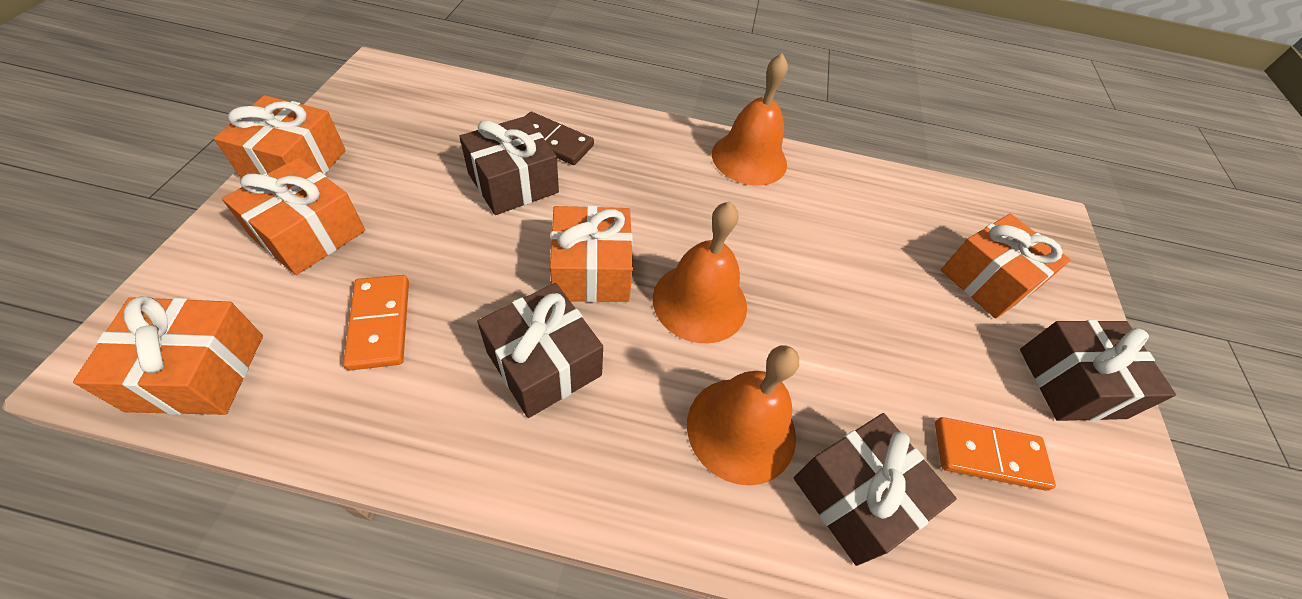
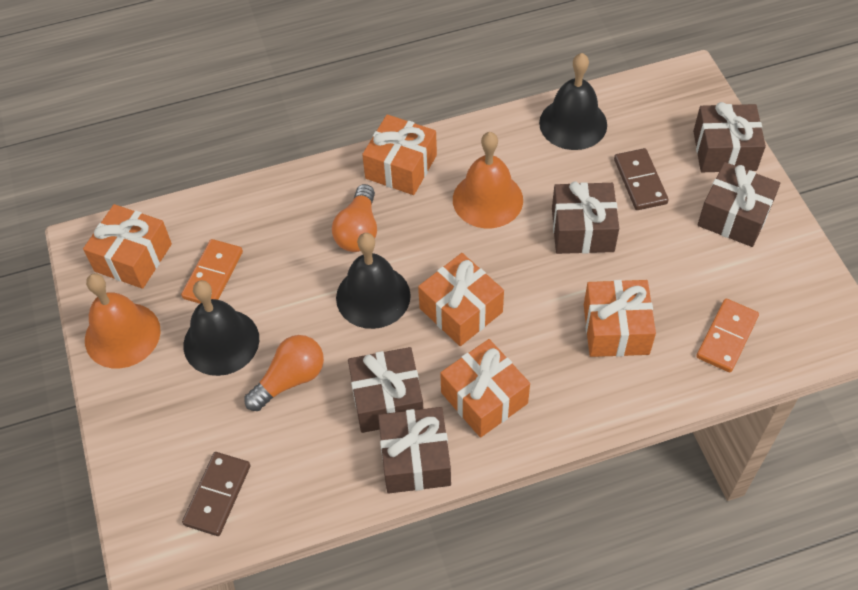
black bell: none = 0 -> [183,280,259,376] [336,233,411,329] [539,53,607,150] = 3
brown domino: [526,112,594,165] = 1 -> [182,452,250,536] [614,148,669,210] = 2
brown gift: [459,116,559,215] [477,283,603,418] [794,413,957,566] [1020,320,1176,421] = 4 -> [348,347,423,433] [378,407,451,494] [552,181,619,254] [693,102,766,172] [697,162,780,247] = 5
orange bell: [653,202,747,344] [687,345,799,486] [712,53,788,185] = 3 -> [85,273,161,368] [453,132,523,228] = 2
orange light bulb: none = 0 -> [244,335,324,411] [332,184,377,252] = 2

